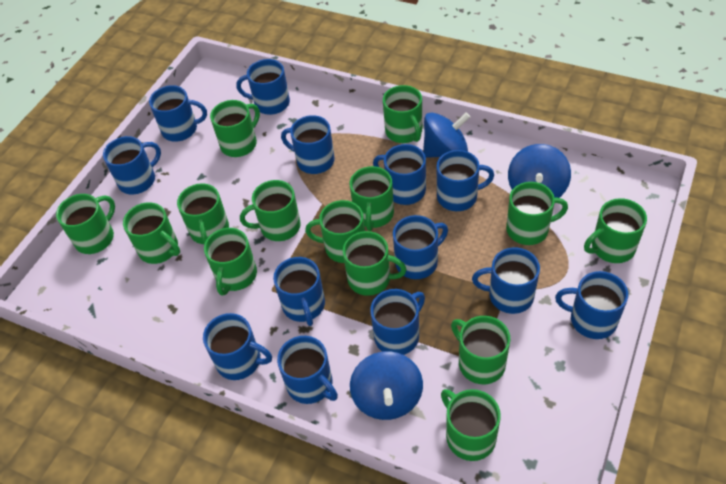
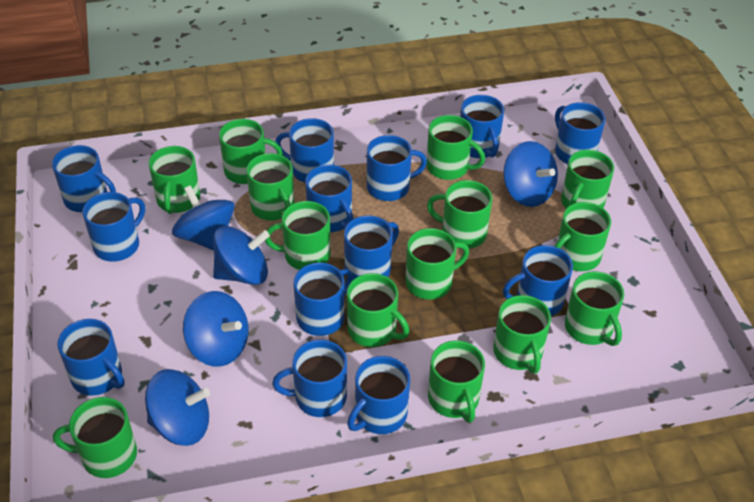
blue spinning top: [350,351,423,420] [423,112,470,157] [508,144,571,198] = 3 -> [145,369,210,446] [172,185,235,251] [183,291,248,367] [213,226,270,285] [503,141,558,207] = 5

